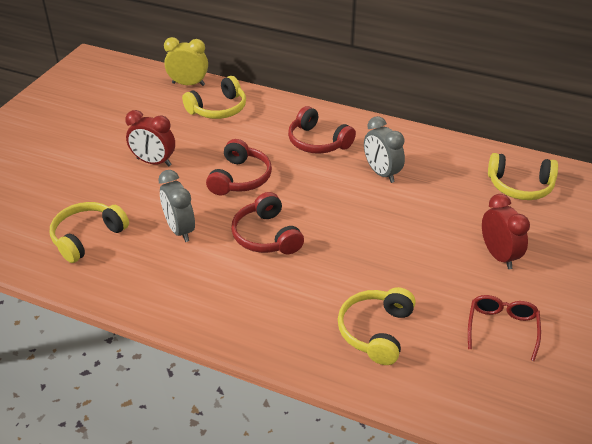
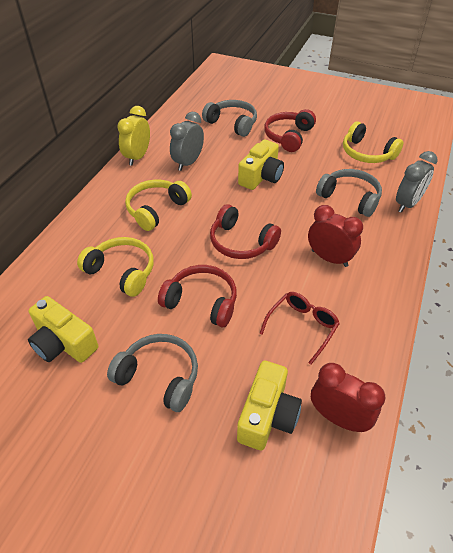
grey headphones: none = 0 -> [107,334,198,412] [202,100,257,137] [316,169,382,217] = 3
yellow camera: none = 0 -> [28,296,98,363] [237,361,302,450] [238,139,284,190] = 3
yellow headphones: [50,202,129,263] [182,76,246,119] [338,287,416,365] [488,153,558,200] = 4 -> [77,237,154,297] [125,180,192,231] [343,122,403,163] = 3

